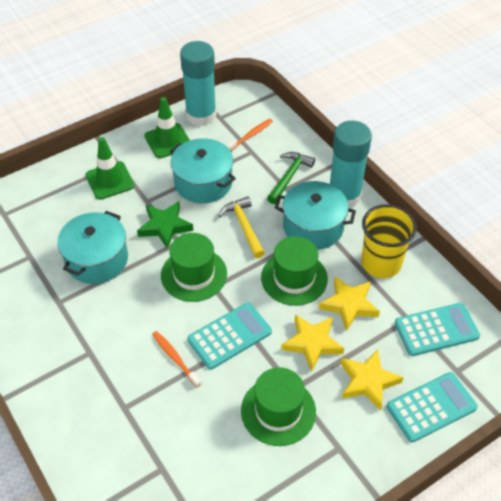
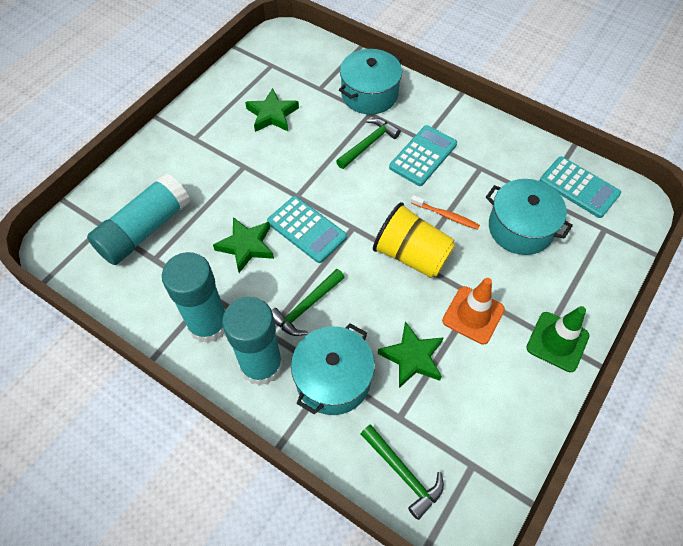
green hammer: [267,152,315,204] = 1 -> [272,269,345,336] [336,118,401,169] [361,424,444,520] = 3
green hat: [161,233,227,302] [241,367,316,446] [261,236,328,306] = 3 -> none = 0
green star: [137,201,193,249] = 1 -> [213,217,274,273] [245,88,299,132] [378,322,444,388] = 3
green traffic cone: [86,137,135,200] [144,97,190,158] = 2 -> [526,306,590,372] = 1
orange toothbrush: [152,331,201,387] [226,119,273,151] = 2 -> [411,195,480,230] = 1
orange traffic cone: none = 0 -> [442,278,505,344] = 1
turquoise glue stick: [180,41,217,126] [330,121,372,208] = 2 -> [87,173,190,265] [162,252,225,343] [222,297,283,386] = 3
yellow hammer: [218,196,265,258] = 1 -> none = 0
yellow star: [281,315,344,372] [319,277,380,331] [340,349,403,411] = 3 -> none = 0

